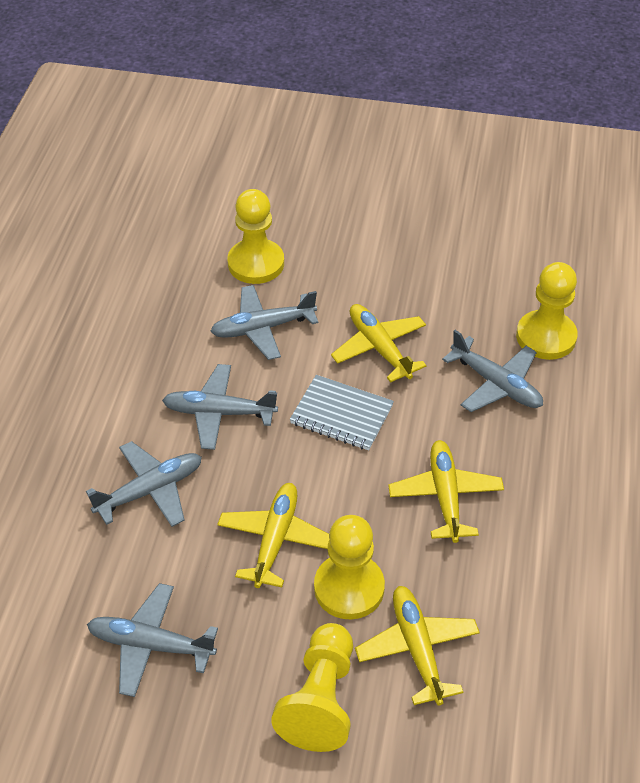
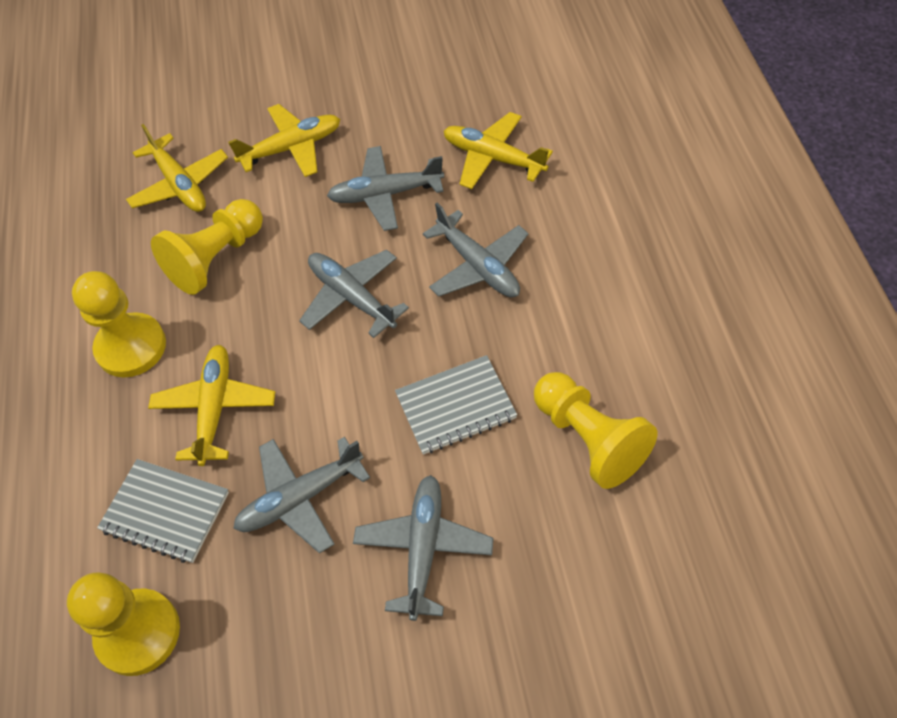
grey notebook: [290,375,394,450] = 1 -> [97,459,229,563] [395,355,517,455] = 2

